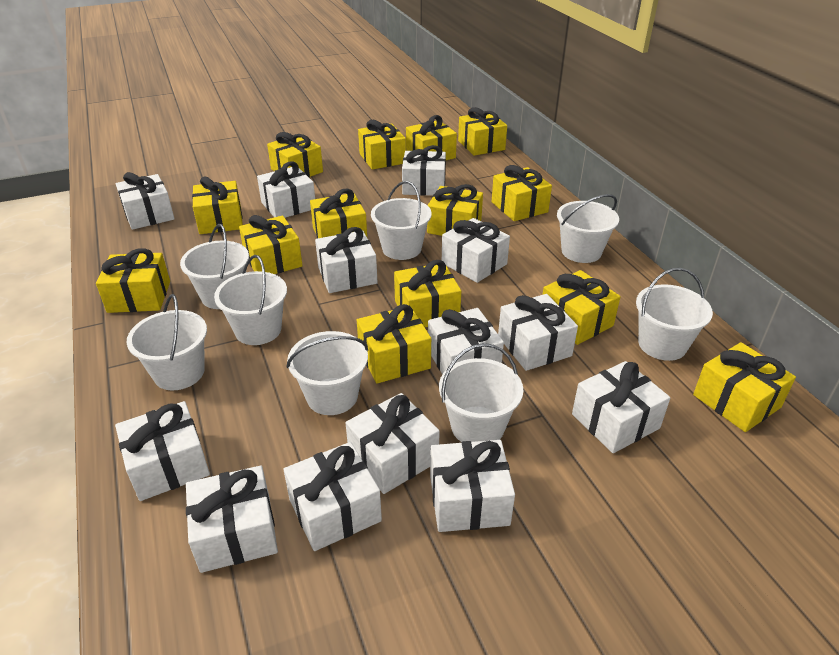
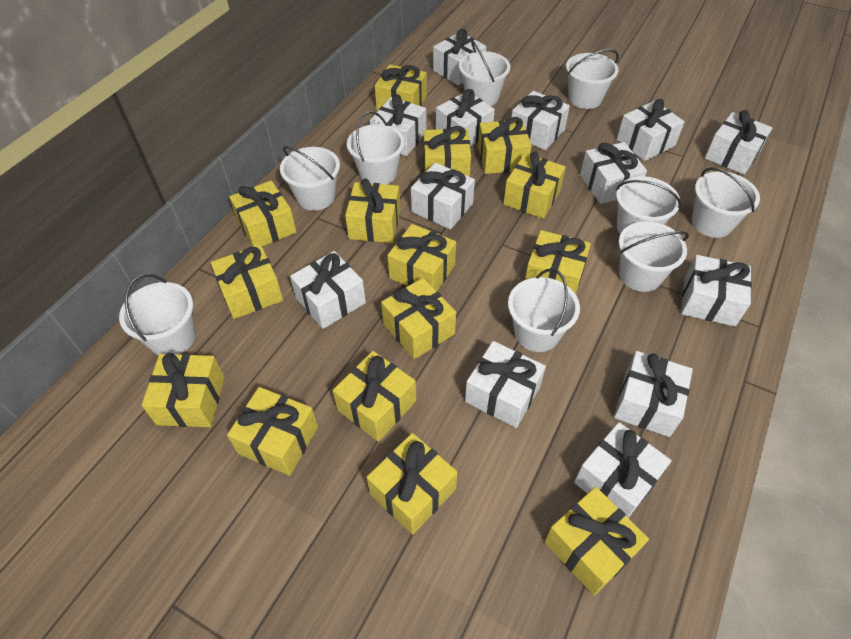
white bucket: [127,294,207,390] [180,224,249,309] [214,255,287,345] [286,331,368,415] [371,181,432,260] [439,343,524,442] [557,194,619,263] [636,268,713,361] = 8 -> [119,274,195,355] [280,146,340,211] [347,111,405,185] [459,40,510,106] [508,268,580,352] [566,49,619,109] [616,176,681,234] [619,221,689,292] [692,167,760,238] = 9
yellow gift: [96,248,170,313] [192,176,243,234] [239,215,303,274] [267,132,323,177] [310,189,367,238] [357,304,431,384] [358,120,406,170] [394,260,461,327] [406,115,457,160] [427,184,483,236] [458,107,507,156] [492,165,552,221] [543,270,621,345] [693,342,796,432] = 14 -> [142,353,225,427] [211,245,283,319] [227,387,318,476] [229,180,296,247] [333,351,416,442] [345,179,400,243] [367,433,458,535] [375,64,427,110] [381,278,456,359] [387,224,456,291] [424,126,471,177] [478,117,532,174] [503,151,566,219] [525,230,591,295] [544,487,649,596] = 15

